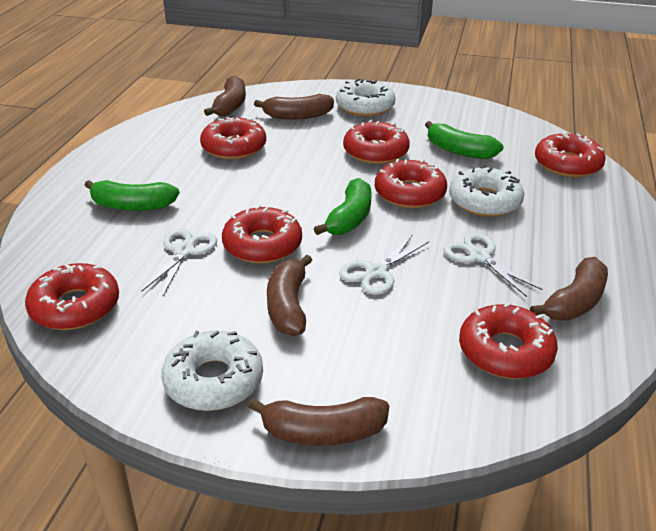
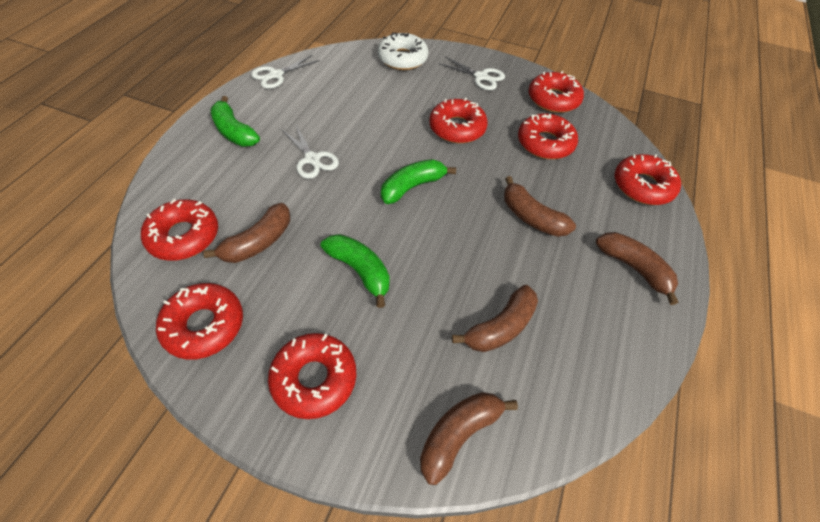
white donut: [161,330,263,411] [336,79,396,117] [449,165,524,217] = 3 -> [378,32,429,70] = 1

